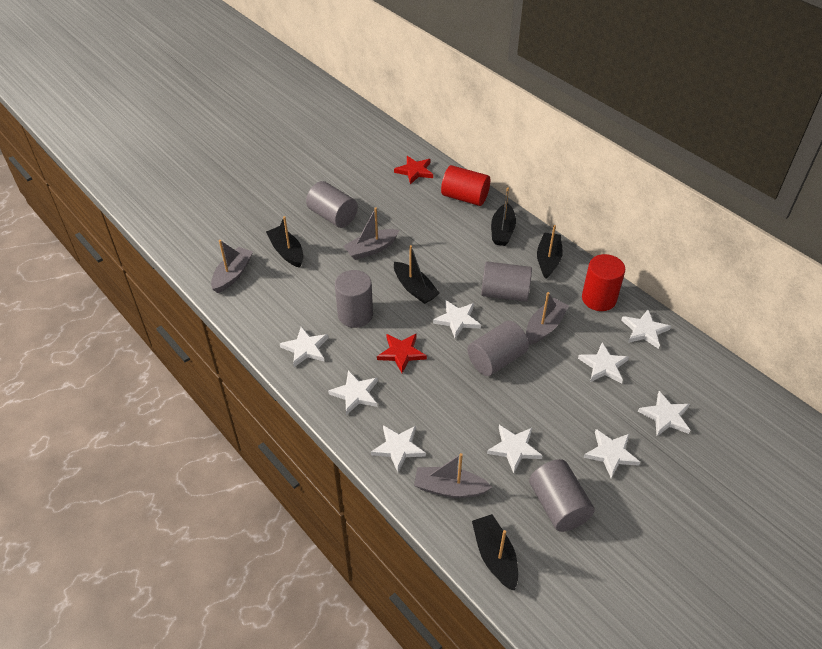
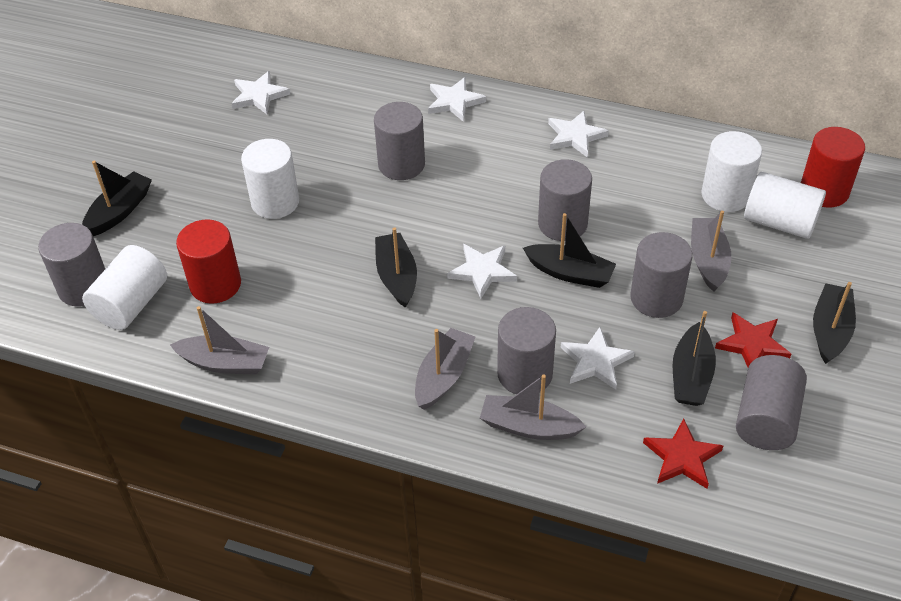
grey cylinder: [306,181,358,228] [335,270,373,328] [468,321,529,376] [481,261,532,302] [529,459,595,532] = 5 -> [38,223,105,307] [374,102,425,180] [497,307,556,394] [538,159,592,241] [630,232,692,318] [736,355,807,450] = 6
white cylinder: none = 0 -> [82,245,167,330] [241,139,299,219] [701,131,762,212] [744,172,826,239] = 4
white star: [280,326,328,367] [328,370,378,415] [371,425,426,472] [433,300,481,338] [487,425,543,473] [578,343,629,383] [584,429,640,478] [621,310,671,349] [638,391,690,436] = 9 -> [231,71,290,114] [428,77,486,122] [447,244,517,299] [548,111,609,158] [561,327,635,389] = 5

